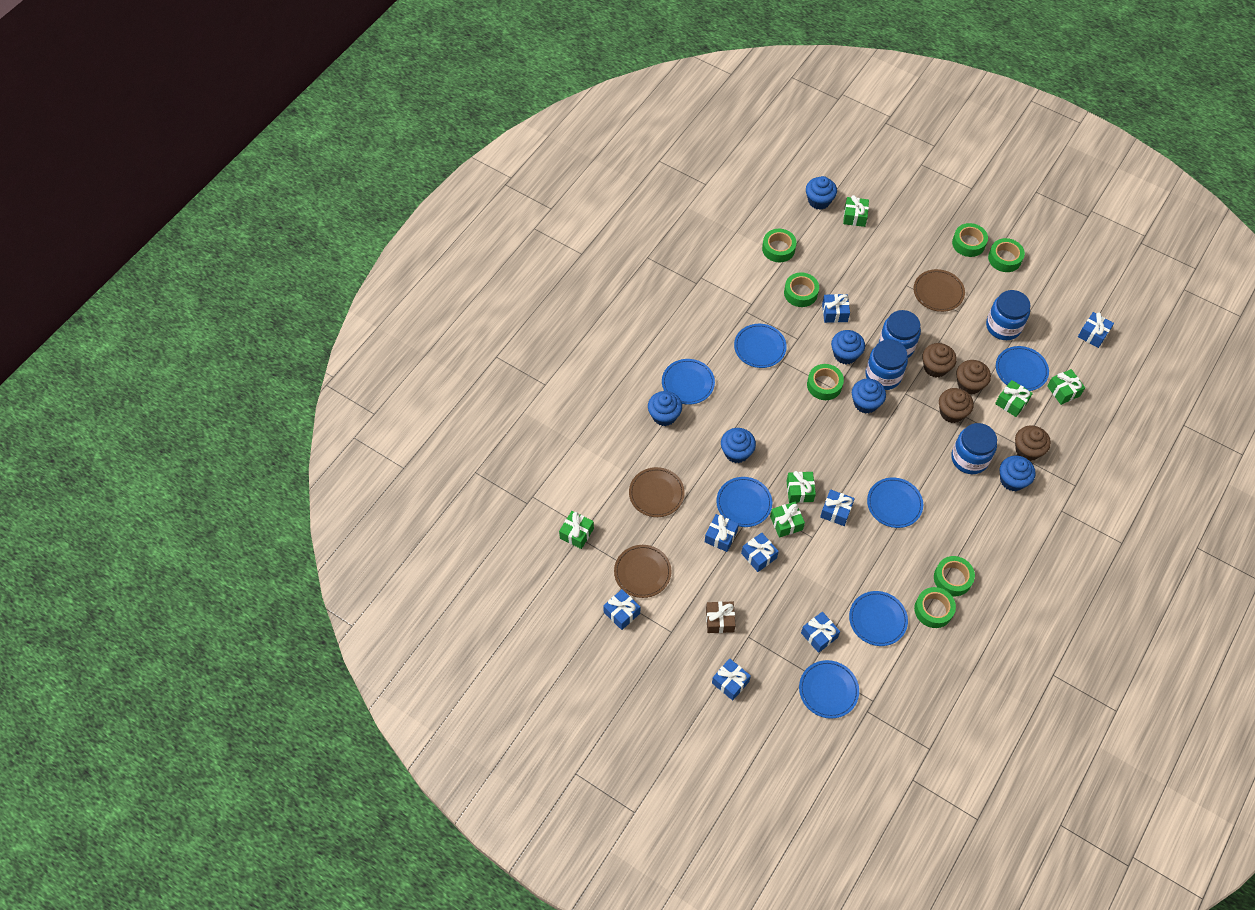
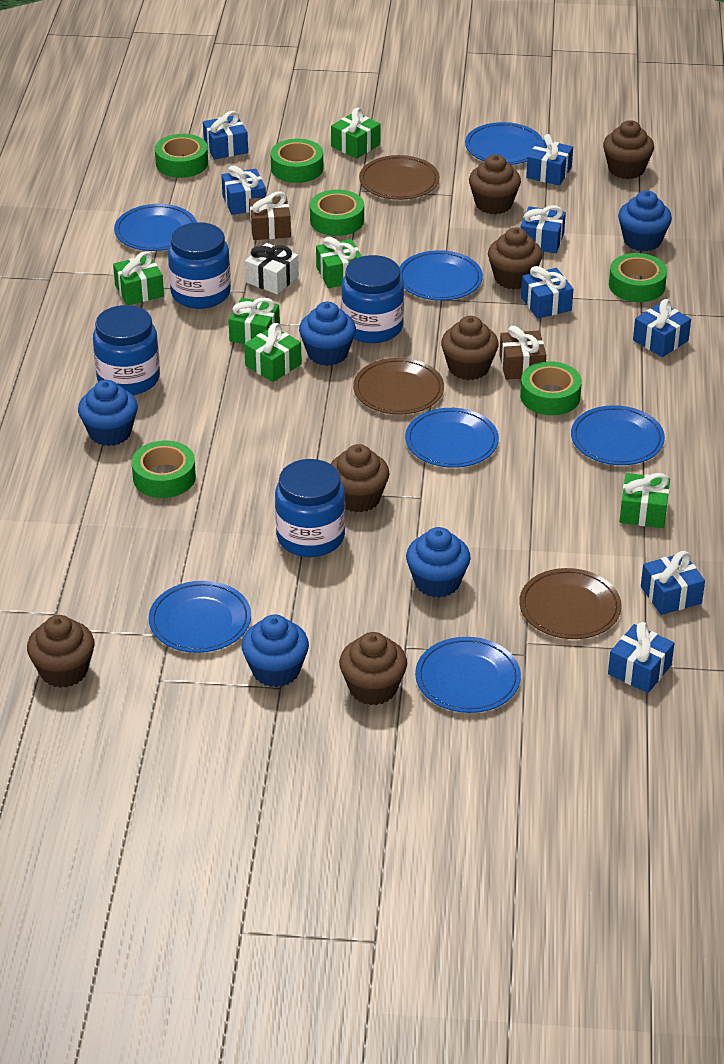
blue cupcake: [648,391,682,426] [721,428,756,463] [806,176,837,210] [831,330,865,364] [852,378,886,414] [1000,456,1036,491] = 6 -> [78,380,138,446] [242,614,309,688] [299,302,356,366] [406,527,470,598] [618,190,672,251] = 5
brown cupcake: [922,343,957,377] [939,388,974,423] [957,360,991,395] [1015,425,1051,461] = 4 -> [27,615,95,688] [331,444,390,512] [339,632,407,705] [441,316,499,380] [469,155,521,214] [488,227,542,290] [603,120,654,179] = 7
brown gift: [706,601,736,633] = 1 -> [249,192,291,240] [499,325,546,380] = 2
green tape: [762,229,797,262] [784,272,819,307] [807,364,844,400] [914,587,956,628] [934,556,975,596] [952,223,988,257] [988,238,1025,272] = 7 -> [132,440,196,498] [155,134,208,178] [270,139,323,183] [310,190,364,236] [520,361,582,415] [609,253,667,302] = 6
white gift: none = 0 -> [245,243,299,294] = 1

